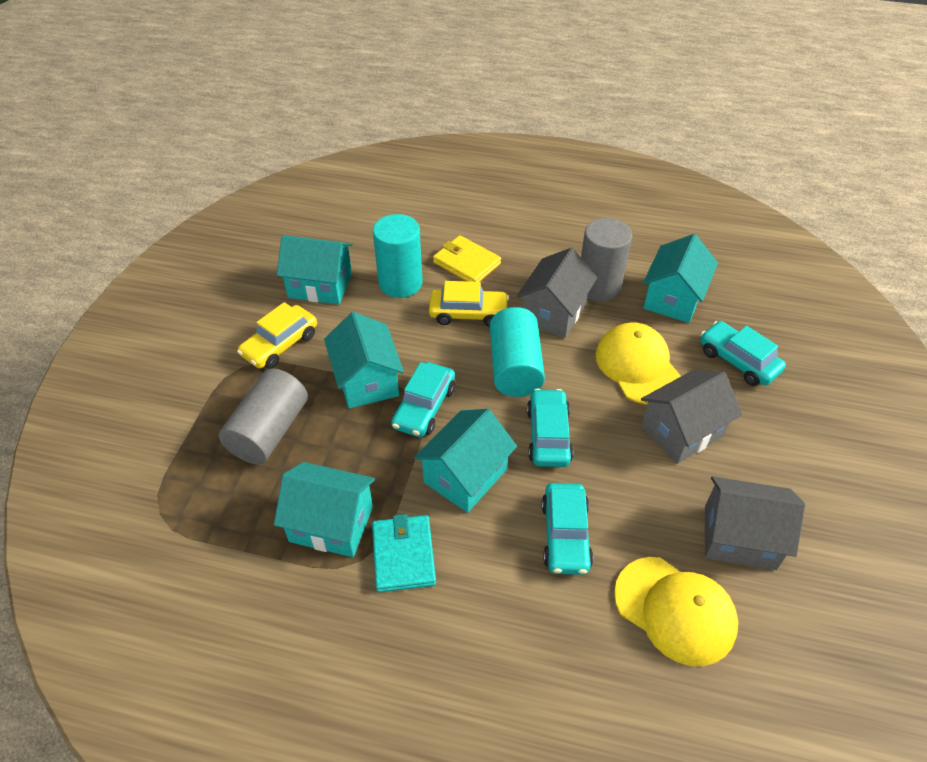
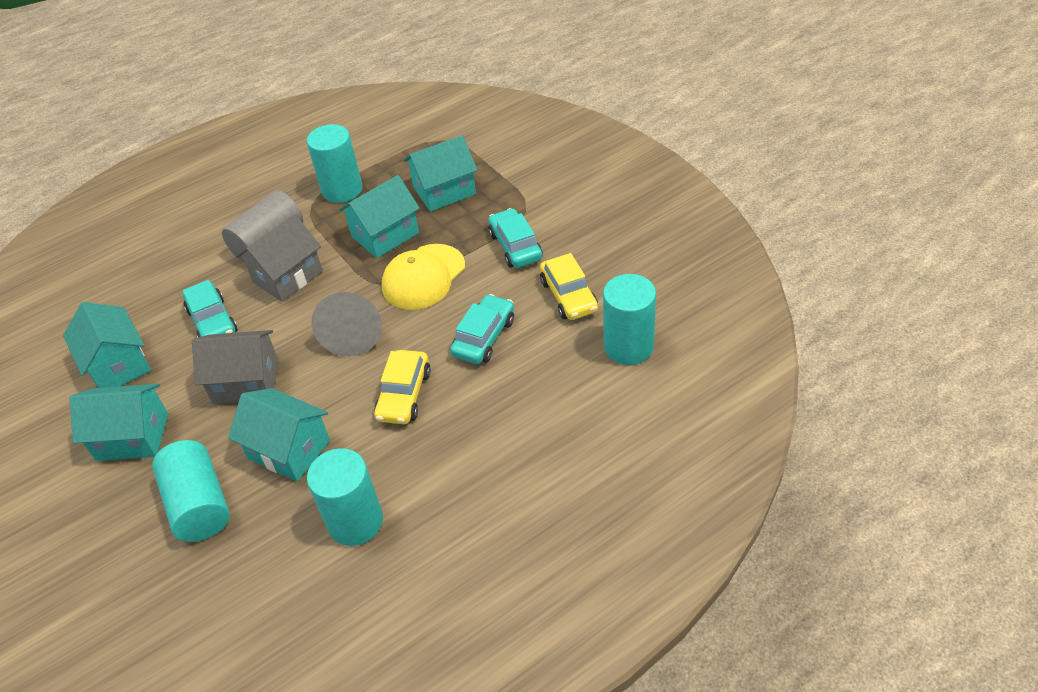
grey cone: none = 0 -> [312,292,382,356] = 1
grey cylinder: [219,369,308,464] [581,218,632,302] = 2 -> [222,190,303,263] = 1
grey house: [517,248,597,338] [641,370,742,464] [705,476,805,570] = 3 -> [192,330,279,404] [236,215,323,302] = 2
turquoise car: [391,362,455,437] [527,389,574,467] [541,483,593,575] [700,321,786,386] = 4 -> [183,280,238,338] [450,294,514,364] [488,208,543,268] = 3
turquoise cylinder: [373,214,423,298] [490,307,545,397] = 2 -> [152,440,230,542] [307,124,363,203] [307,448,383,546] [603,274,656,365] = 4
turquoise wallet: [372,514,436,592] = 1 -> none = 0
yellow cap: [595,323,681,405] [614,557,738,666] = 2 -> [382,244,465,310] = 1
yellow wallet: [433,235,501,282] = 1 -> none = 0

